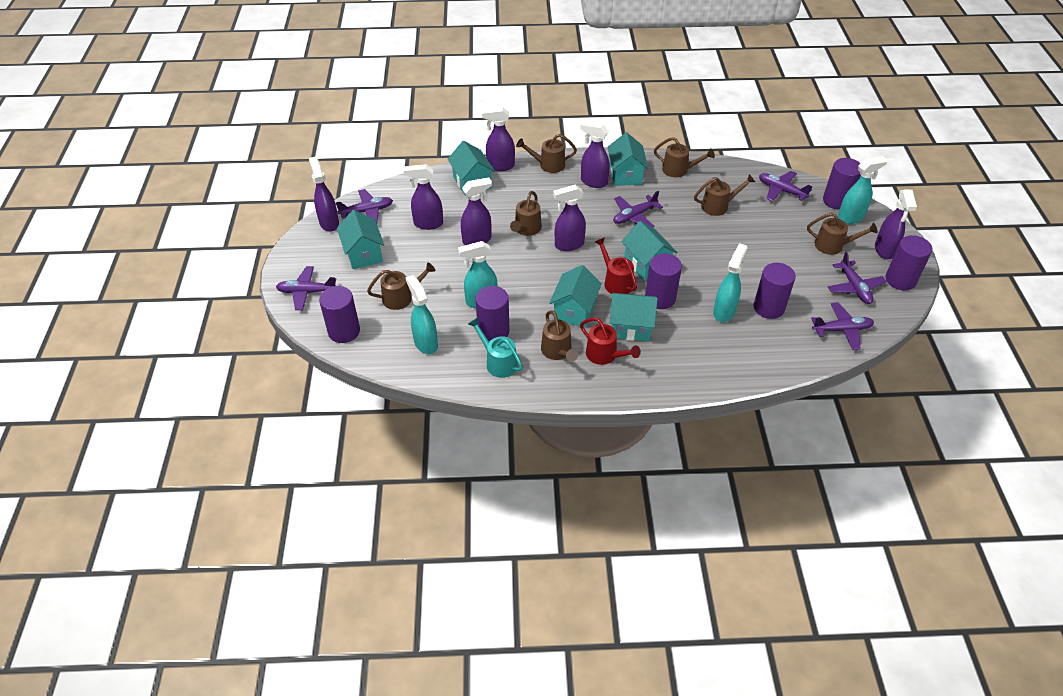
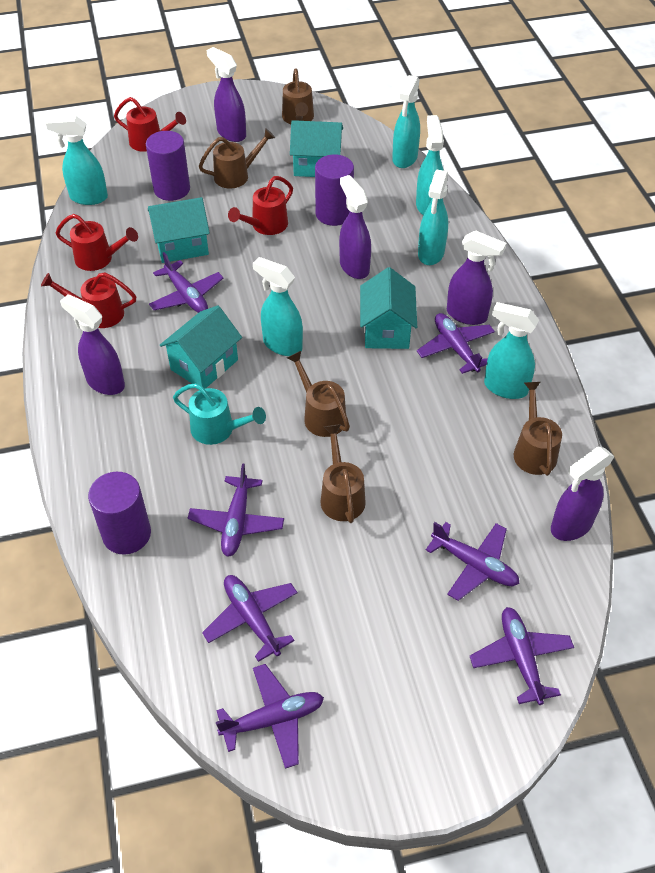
brown watering can: [367,263,436,310] [510,191,542,236] [516,134,577,173] [541,310,578,362] [654,137,715,177] [694,174,755,216] [807,213,878,255] = 7 -> [199,128,275,189] [282,68,314,124] [287,351,350,437] [320,424,366,523] [514,382,562,476] = 5
purple cylinder: [319,286,360,343] [475,286,510,342] [645,253,682,309] [754,263,796,319] [823,158,861,210] [885,235,932,290] = 6 -> [88,472,151,555] [146,131,190,201] [315,155,354,226] = 3
purple plane: [276,266,336,310] [336,189,393,223] [613,191,663,227] [759,171,812,202] [811,302,874,350] [828,252,886,304] = 6 -> [149,252,224,313] [188,463,284,557] [202,575,298,662] [216,664,324,769] [417,313,495,374] [426,522,520,601] [470,607,574,705] = 7
purple spray bottle: [309,157,339,232] [403,164,443,230] [461,177,492,245] [482,107,515,171] [553,185,586,251] [580,121,610,188] [875,189,917,259] = 7 -> [60,294,125,395] [207,47,246,142] [339,175,371,279] [447,230,506,325] [551,447,615,541] = 5
red watering can: [580,317,641,365] [595,237,637,294] = 2 -> [41,272,136,328] [56,214,138,271] [114,97,186,152] [228,176,293,235] = 4
turquoise house: [337,210,384,269] [447,141,495,196] [549,265,602,328] [608,133,648,186] [610,293,658,341] [621,221,678,281] = 6 -> [148,197,210,263] [160,305,242,389] [290,120,343,177] [360,267,417,349] = 4
turquoise spray bottle: [406,275,438,354] [458,241,498,308] [713,243,748,322] [838,156,888,224] = 4 -> [46,116,108,205] [253,257,303,356] [392,75,420,168] [416,115,444,215] [418,170,448,265] [484,302,539,399] = 6

